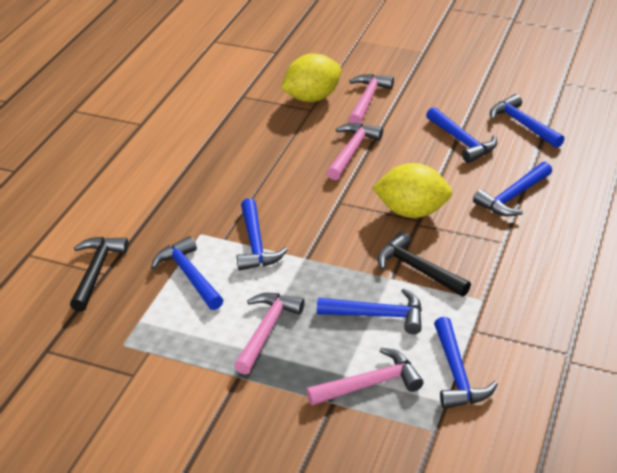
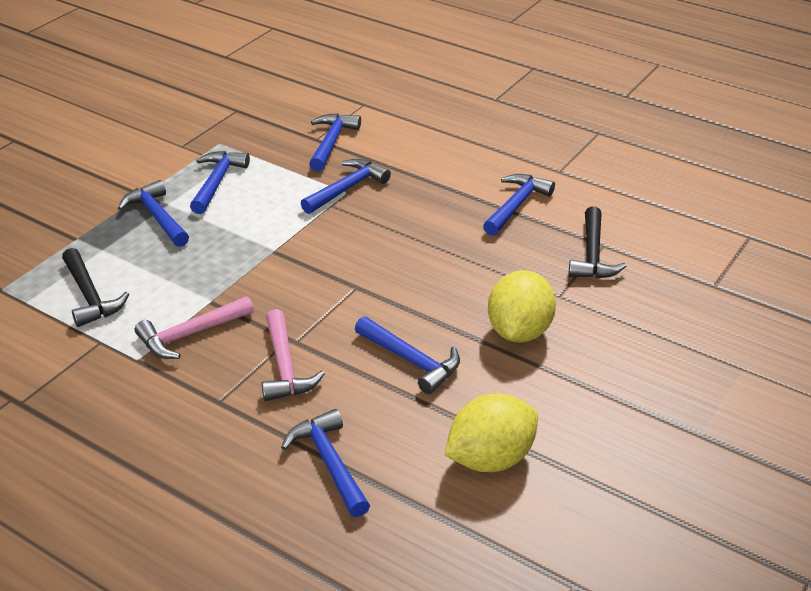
pink hammer: [234,293,305,375] [306,347,423,406] [327,123,383,180] [349,74,394,123] = 4 -> [135,296,254,359] [262,309,325,401] = 2

